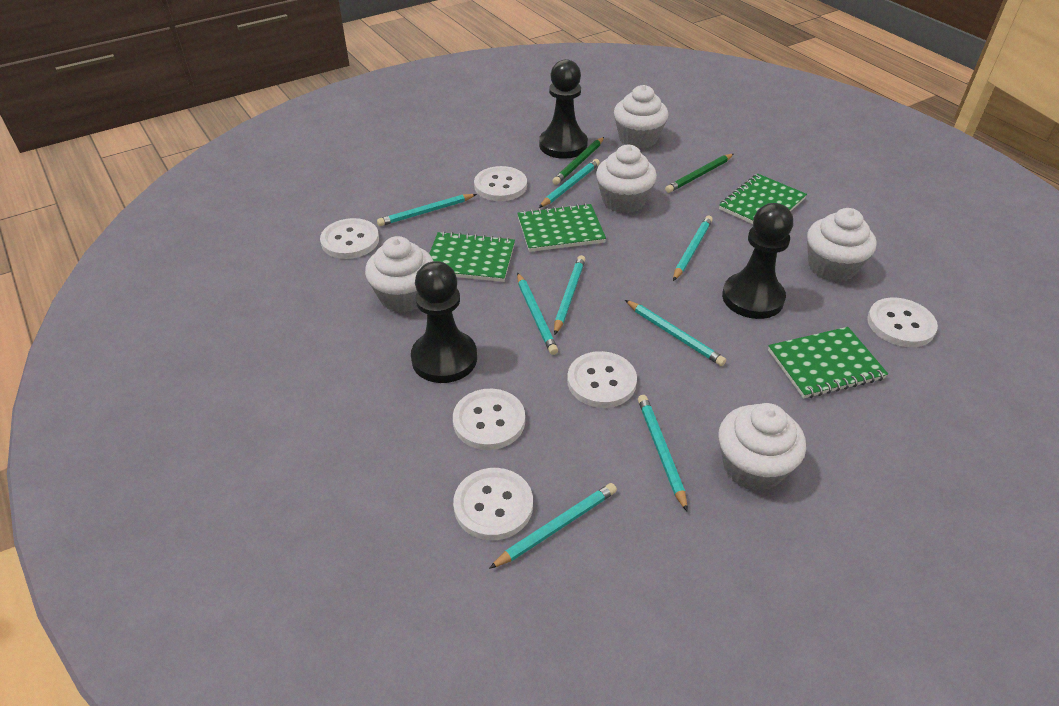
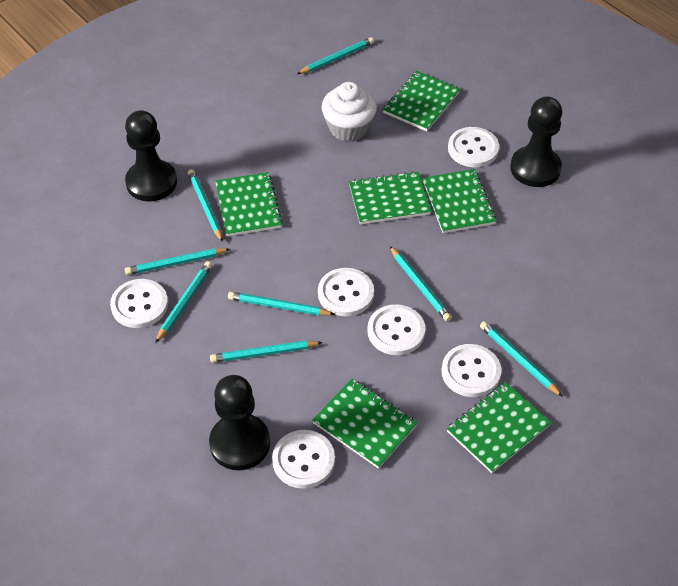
green notebook: [429,231,515,282] [517,203,606,252] [719,174,807,224] [768,327,888,399] = 4 -> [215,172,282,236] [312,379,417,469] [349,171,431,225] [383,71,460,131] [423,169,496,233] [447,382,551,473] = 6
green pencil: [552,137,604,185] [665,154,734,193] = 2 -> none = 0
white cupcake: [365,236,433,313] [596,145,657,213] [614,85,668,149] [719,403,806,491] [807,208,877,282] = 5 -> [322,82,377,142] = 1

